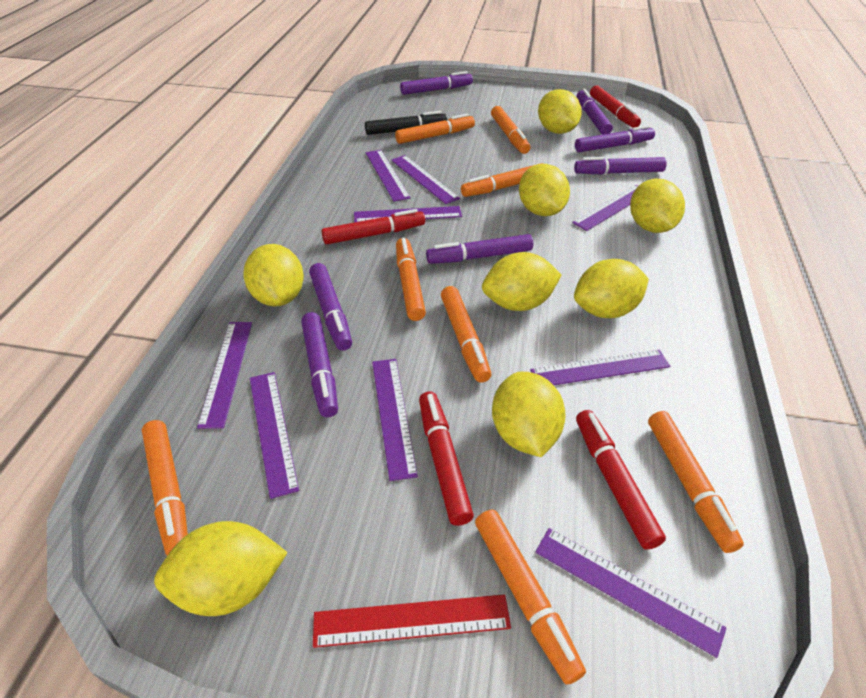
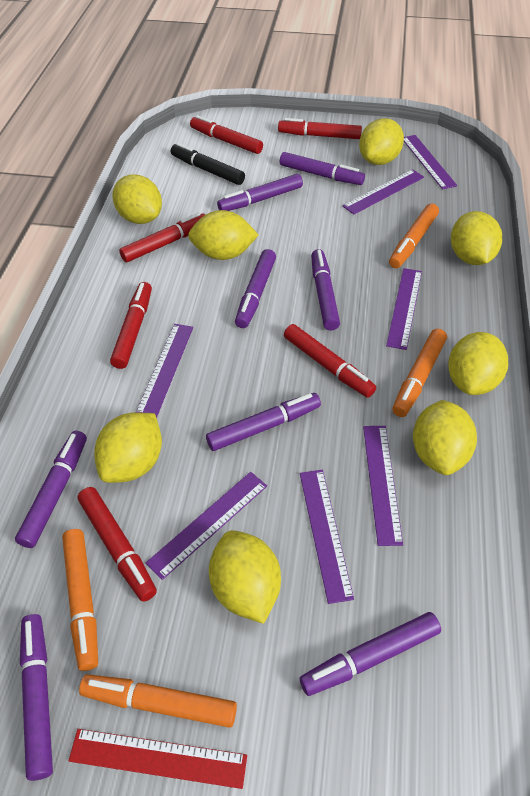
orange marker: [142,420,188,556] [395,114,475,144] [396,238,426,321] [441,286,491,383] [461,163,543,197] [475,510,586,684] [491,106,530,154] [648,411,744,553] = 8 -> [62,529,98,671] [79,674,237,728] [389,203,439,268] [392,329,447,417] = 4
purple marker: [301,312,338,417] [309,263,352,351] [400,71,473,95] [426,234,533,264] [574,157,667,175] [575,125,655,152] [577,89,613,135] = 7 -> [15,431,87,548] [20,614,53,781] [206,393,321,451] [217,174,303,211] [235,249,276,328] [280,152,365,185] [300,612,441,696] [311,249,340,331] = 8
purple ruler: [197,322,252,429] [250,372,299,499] [354,206,462,223] [366,150,411,202] [372,359,418,481] [391,155,460,204] [530,350,670,385] [535,528,727,658] [572,185,638,231] = 9 -> [136,324,193,418] [146,472,267,580] [300,470,354,604] [343,169,424,214] [363,426,403,546] [386,268,422,350] [404,135,457,190] = 7
red marker: [322,209,425,244] [419,391,474,526] [576,410,666,550] [590,85,641,128] = 4 -> [78,487,157,602] [110,282,152,369] [119,212,205,262] [190,115,263,154] [278,118,362,139] [284,324,376,398] = 6

